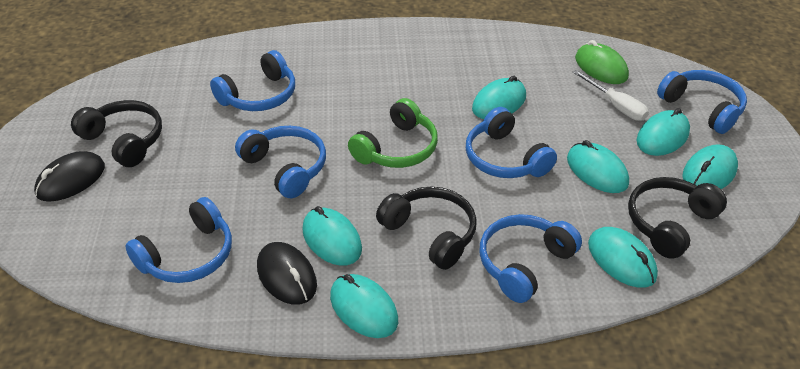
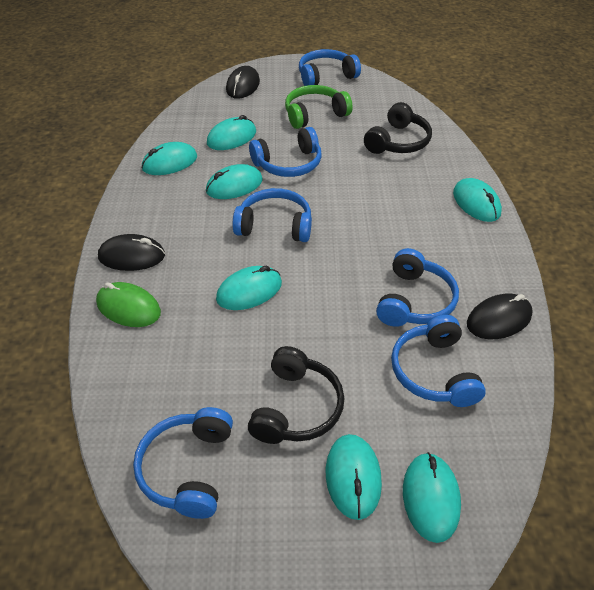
black headphones: [71,100,162,167] [376,187,477,270] [628,177,727,259] = 3 -> [248,346,344,444] [364,102,432,154] = 2
black mouse: [34,151,105,202] [257,242,317,305] = 2 -> [98,234,165,271] [226,66,260,99] [467,293,533,339] = 3
white screwdriver: [573,70,649,121] = 1 -> none = 0

